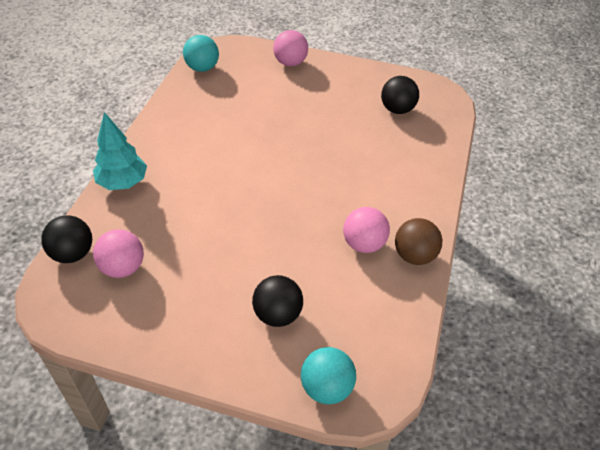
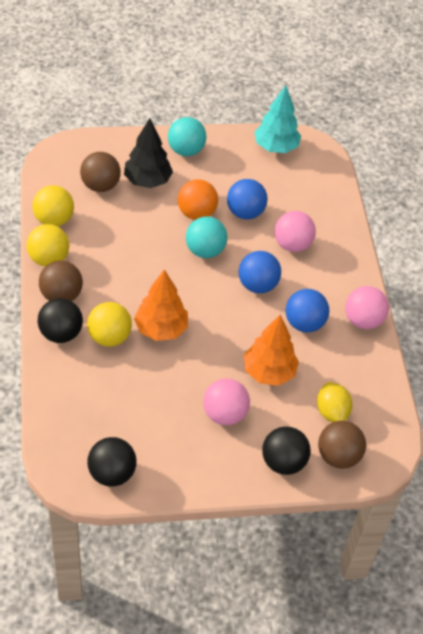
black tree: none = 0 -> [124,118,173,188] = 1
blue ball: none = 0 -> [227,179,267,219] [239,251,281,293] [286,289,329,333] = 3
brown ball: [395,218,442,265] = 1 -> [39,261,83,301] [80,152,121,192] [318,421,366,469] = 3
orange ball: none = 0 -> [178,179,218,220] = 1
orange tree: none = 0 -> [134,269,188,341] [244,314,299,386] = 2
yellow ball: none = 0 -> [26,224,69,266] [32,185,74,226] [87,302,132,347] = 3
yellow lemon: none = 0 -> [317,382,353,422] = 1

